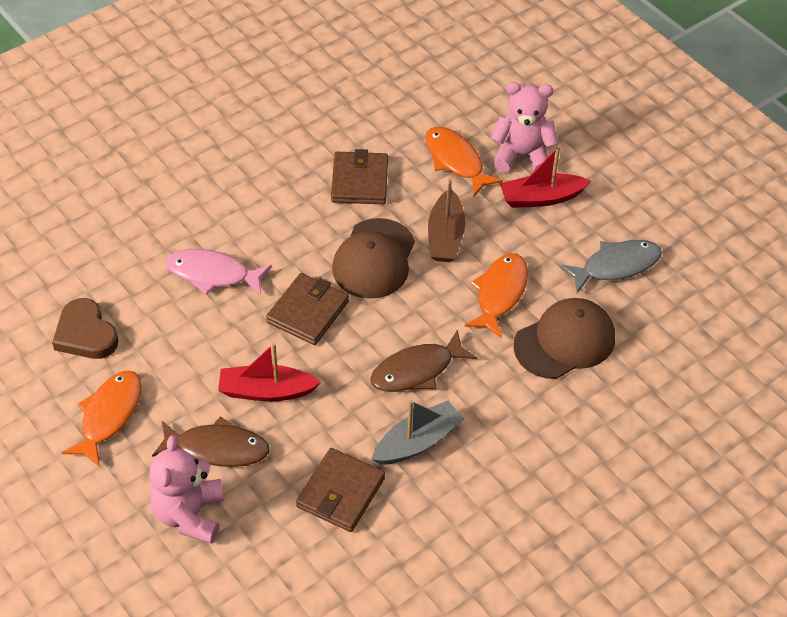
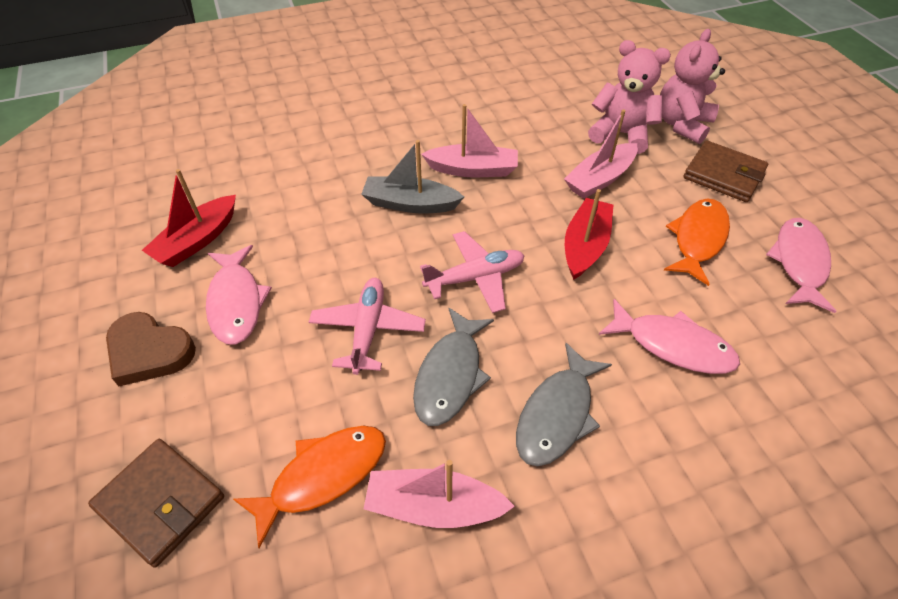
brown boat: [428,178,465,262] = 1 -> none = 0
brown cap: [332,218,415,299] [513,298,615,379] = 2 -> none = 0
brown fish: [152,417,270,467] [370,330,478,392] = 2 -> none = 0
brown wallet: [266,273,349,345] [296,448,385,532] [331,149,388,204] = 3 -> [88,439,224,567] [683,140,768,202] = 2
grey fish: [560,240,662,293] = 1 -> [413,308,494,426] [516,343,612,466] = 2
orange fish: [62,371,141,467] [425,126,503,196] [464,253,528,338] = 3 -> [233,426,386,548] [664,199,730,286] = 2
pink boat: none = 0 -> [364,460,515,528] [421,104,518,177] [564,109,638,199] = 3
pink fish: [166,249,272,295] = 1 -> [206,245,272,345] [599,299,740,374] [766,218,836,313] = 3
pink plane: none = 0 -> [309,278,426,375] [420,231,524,313] = 2

